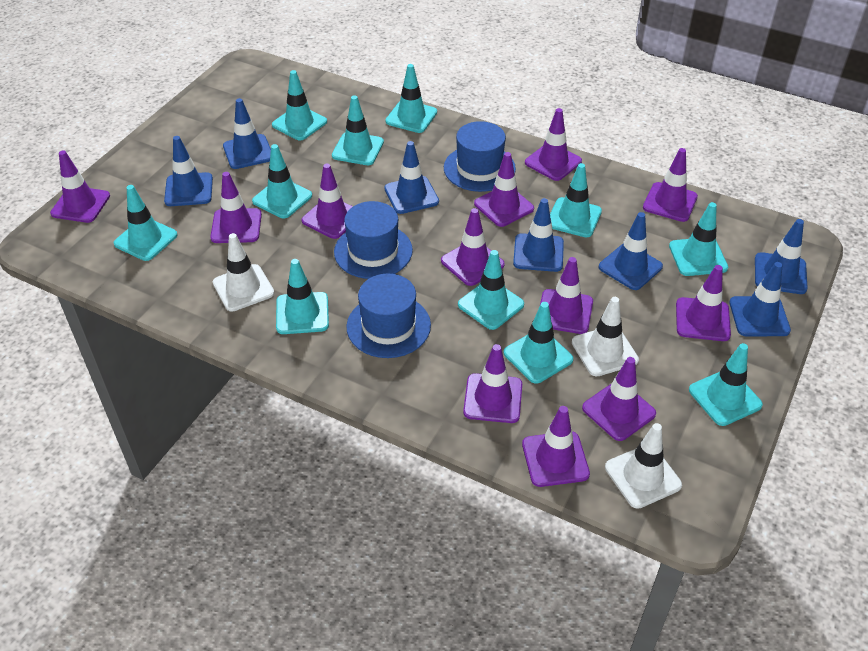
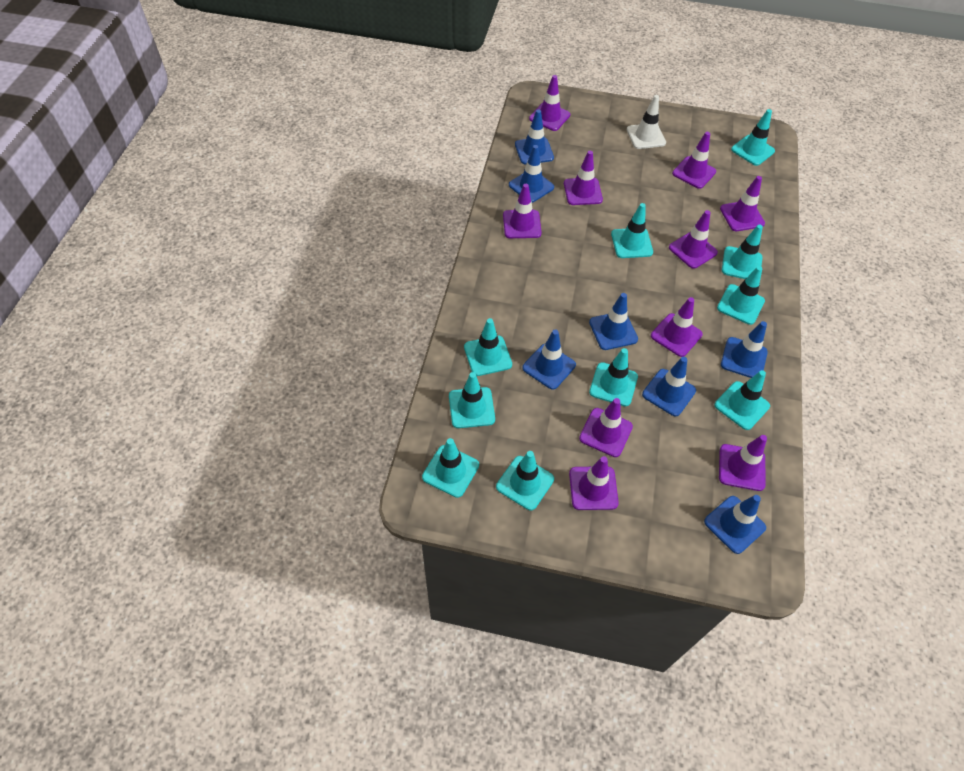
blue hat: [334,201,413,279] [346,273,431,358] [444,121,516,192] = 3 -> none = 0
purple traffic cone: [50,150,110,223] [210,172,262,243] [302,164,353,239] [441,208,505,286] [463,344,522,423] [474,152,534,227] [522,406,590,487] [525,108,582,181] [540,257,593,334] [582,357,656,441] [643,148,698,222] [676,265,731,341] = 12 -> [503,184,542,238] [529,75,570,131] [564,151,603,205] [569,456,619,510] [579,398,633,457] [651,297,703,357] [669,210,718,269] [672,132,716,189] [719,435,767,491] [720,176,765,231] = 10
turquoise traffic cone: [114,185,178,261] [252,144,312,218] [272,70,327,140] [276,259,329,334] [332,95,384,165] [385,64,437,133] [458,250,524,330] [504,302,573,384] [550,163,602,238] [669,202,728,276] [689,343,763,426] = 11 -> [422,438,479,498] [449,372,495,428] [464,318,512,376] [496,451,554,510] [589,348,638,406] [611,203,653,258] [714,370,770,430] [717,266,765,325] [722,224,763,279] [731,109,775,166] = 10
white traffic cone: [213,233,274,312] [572,297,639,377] [605,423,682,509] = 3 -> [627,95,666,149] = 1

